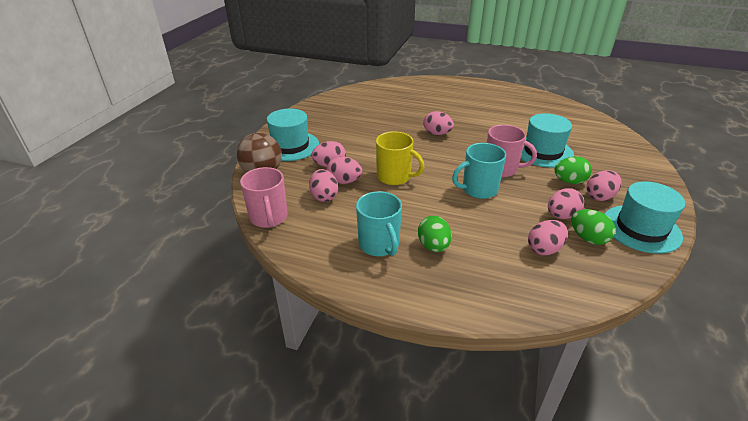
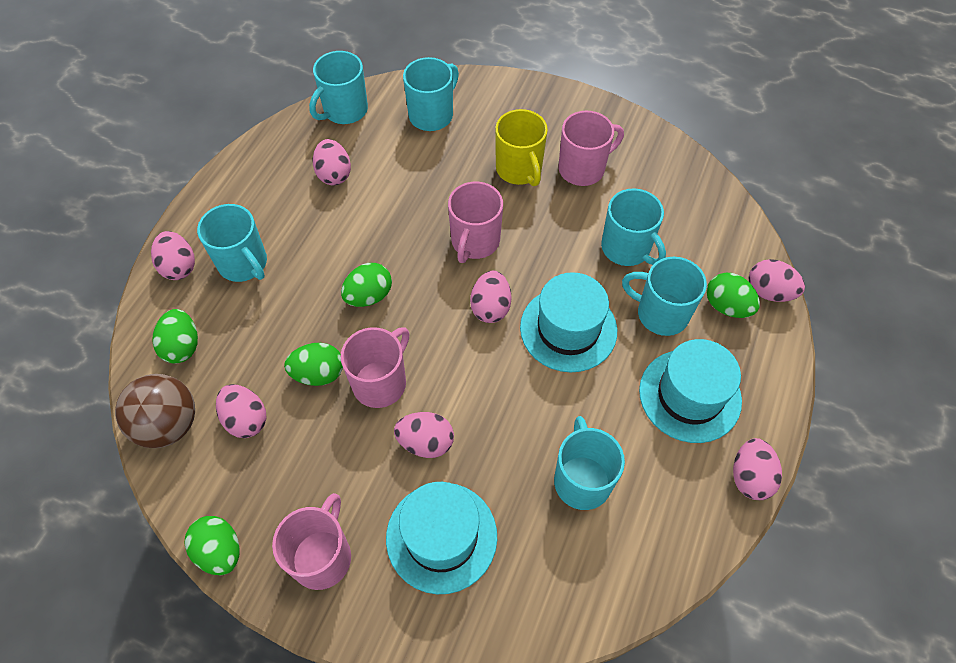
green egg: [418,216,452,252] [554,156,592,184] [571,209,615,245] = 3 -> [152,309,198,364] [185,516,240,575] [284,343,343,386] [341,263,392,307] [707,273,760,318] = 5
pink mug: [240,167,288,228] [487,125,537,177] = 2 -> [272,493,351,590] [341,327,409,408] [448,182,503,263] [558,111,624,186] = 4
turquoise mug: [356,191,402,256] [452,143,506,199] = 2 -> [197,204,267,282] [309,51,368,124] [403,57,459,131] [554,416,625,510] [601,188,666,266] [622,257,707,336] = 6

